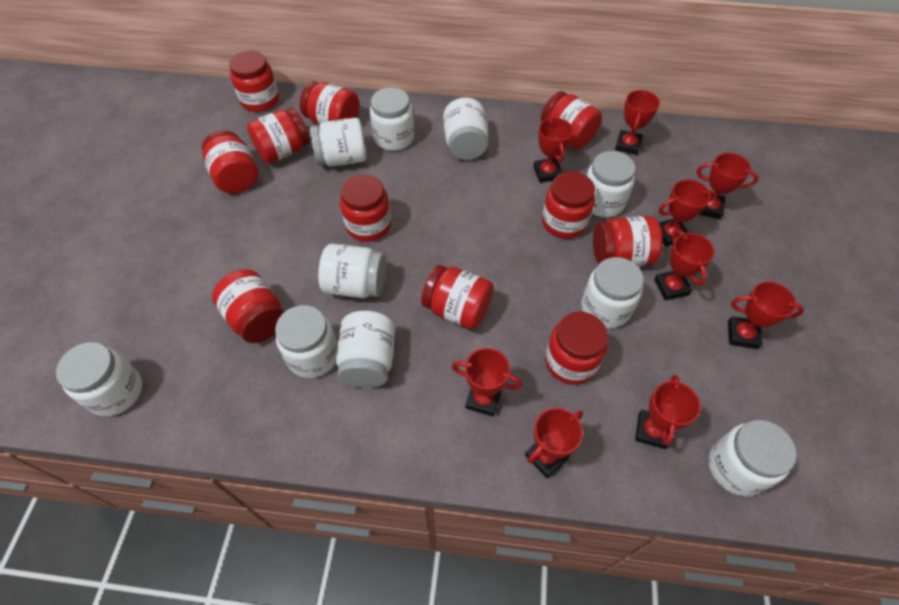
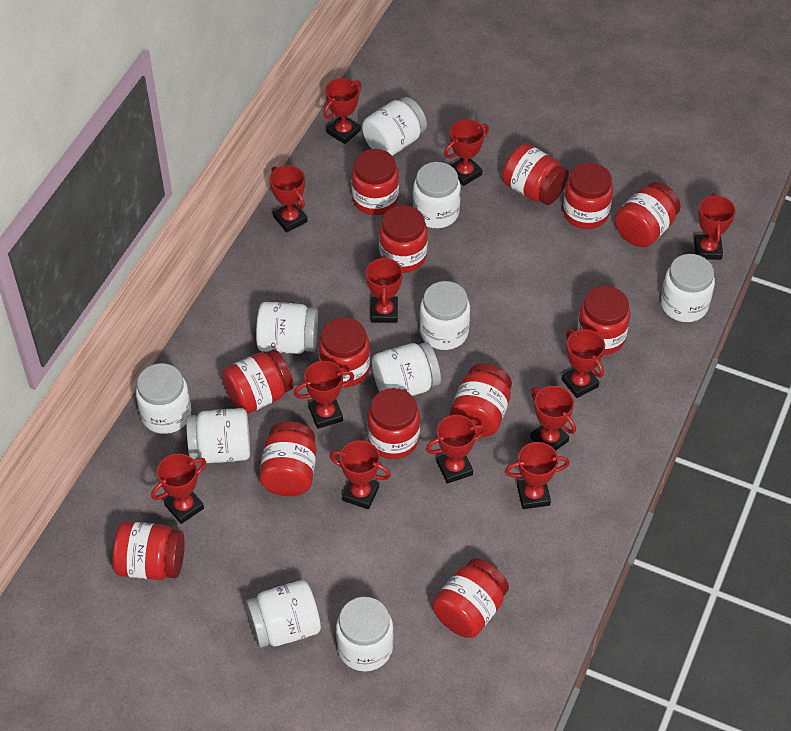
red jar: [202,130,258,193] [212,269,284,343] [229,51,279,112] [247,108,310,164] [300,81,360,125] [340,174,391,242] [421,265,494,330] [541,91,602,149] [542,171,595,239] [545,312,608,385] [593,216,663,266] = 11 -> [113,521,185,580] [222,349,294,414] [259,421,317,496] [319,317,370,387] [351,149,399,215] [367,388,420,459] [379,205,428,273] [432,558,509,638] [450,363,512,437] [502,143,569,205] [563,163,613,229] [577,286,630,355] [615,182,681,247] = 13
red trophy: [452,348,522,417] [525,408,583,478] [533,117,573,183] [615,90,660,155] [635,375,701,449] [654,230,715,300] [659,179,715,247] [697,153,759,219] [728,281,804,349] = 9 -> [151,454,206,524] [270,165,308,232] [294,361,354,429] [323,78,362,144] [329,440,391,509] [366,255,403,323] [426,415,487,484] [444,119,489,186] [505,442,570,509] [530,386,576,451] [562,329,605,398] [694,193,736,260] = 12

